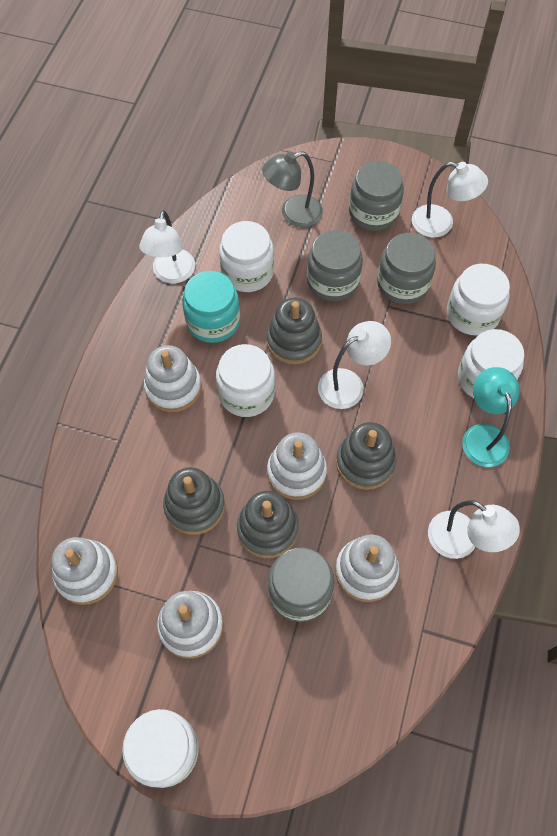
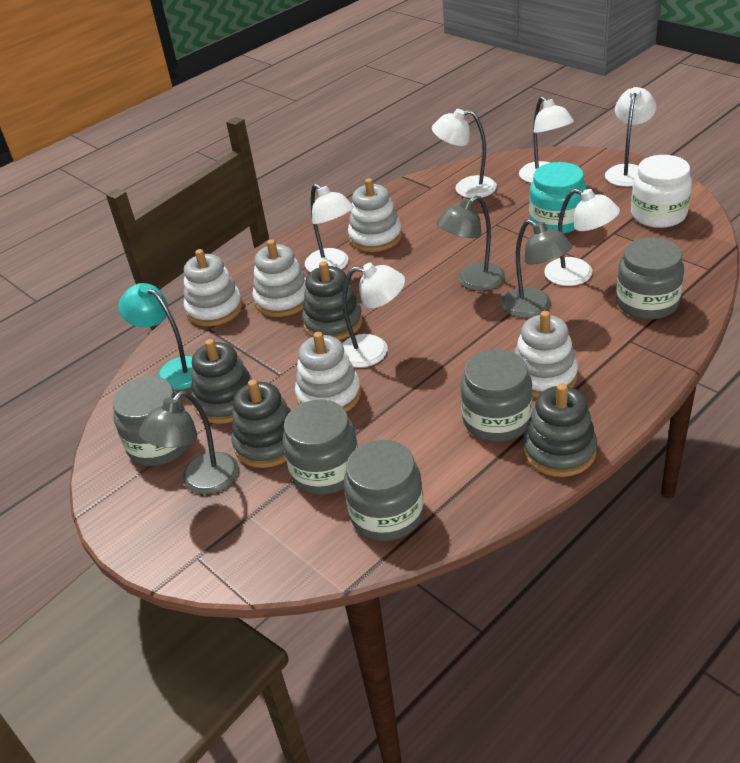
grey jar: [268,547,334,622] [307,230,363,301] [349,161,404,231] [377,233,436,304] = 4 -> [113,376,189,466] [283,399,358,495] [344,440,424,541] [461,349,532,442] [616,237,684,320] = 5
grey lamp: [262,151,323,227] = 1 -> [139,391,239,495] [437,195,506,291] [501,219,572,318] = 3
white jar: [122,709,199,788] [216,344,275,417] [219,221,274,292] [447,264,510,335] [458,329,524,398] = 5 -> [631,155,692,228] = 1
white lamp: [139,210,195,283] [318,321,391,409] [412,162,488,237] [428,500,520,559] = 4 -> [305,184,354,272] [342,263,405,368] [432,109,497,198] [519,96,574,183] [544,189,620,286] [605,87,656,187] = 6

